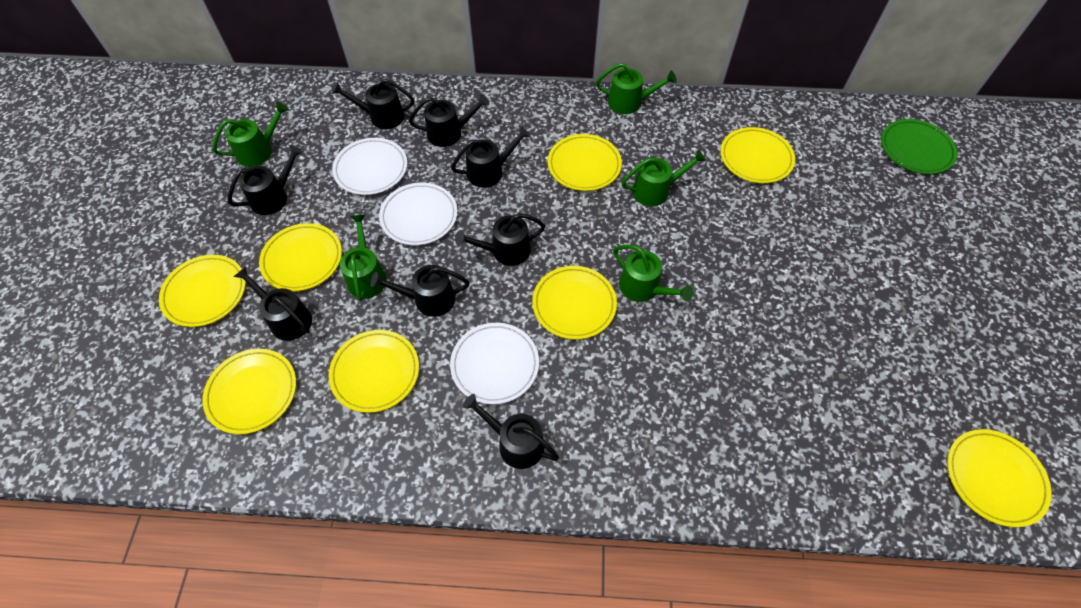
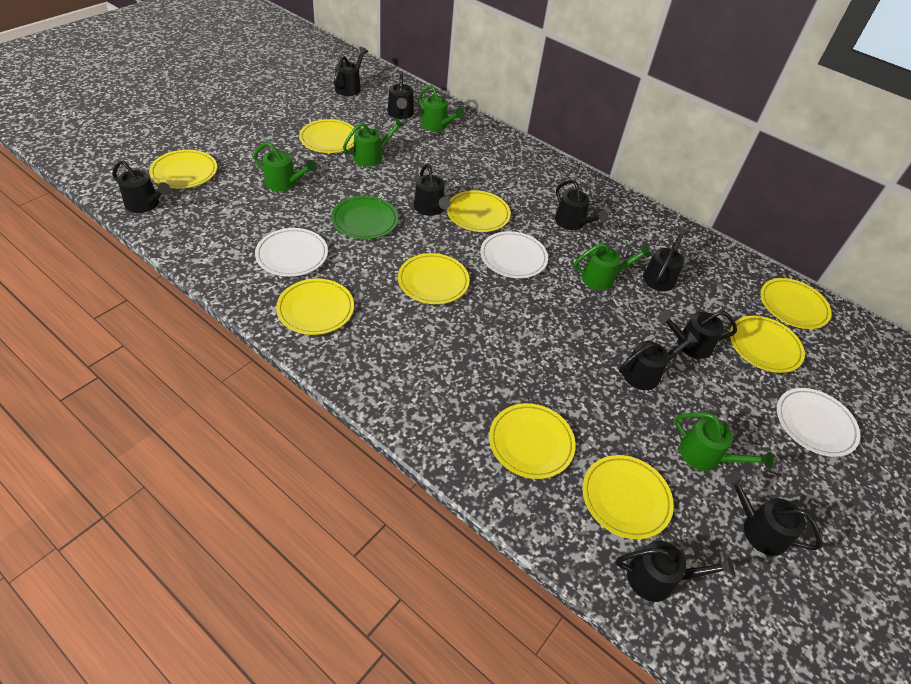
black watering can: [228,145,303,215] [234,267,312,341] [332,79,414,129] [370,265,470,317] [409,94,489,147] [451,126,530,188] [455,213,545,266] [463,394,559,469] = 8 -> [112,160,171,213] [334,47,368,96] [387,73,414,119] [414,164,450,216] [555,180,609,230] [616,541,735,602] [619,331,698,390] [643,227,690,291] [658,310,737,359] [725,472,822,556] = 10
yellow plate: [159,255,246,327] [202,349,296,434] [259,223,342,291] [329,330,419,413] [532,266,617,340] [548,134,622,191] [721,127,795,183] [947,429,1052,527] = 8 -> [149,150,217,189] [276,279,354,335] [299,119,357,153] [398,253,470,304] [447,190,511,232] [489,403,576,479] [583,455,674,539] [730,316,805,373] [760,278,832,329] = 9

